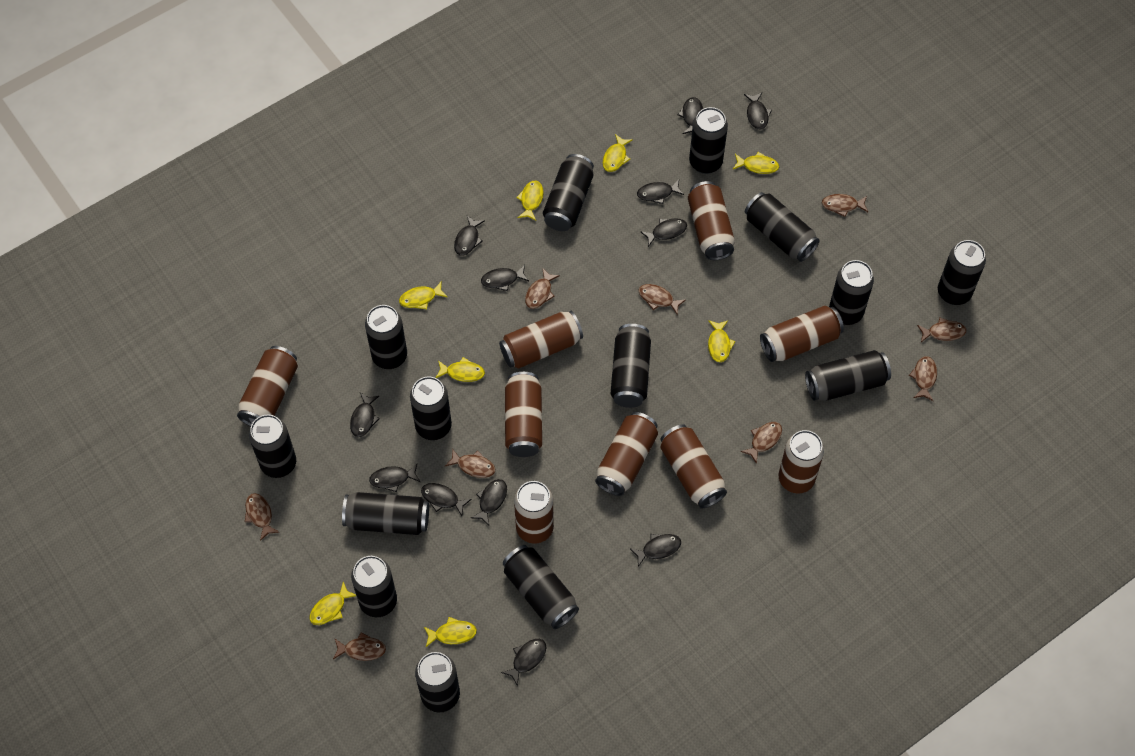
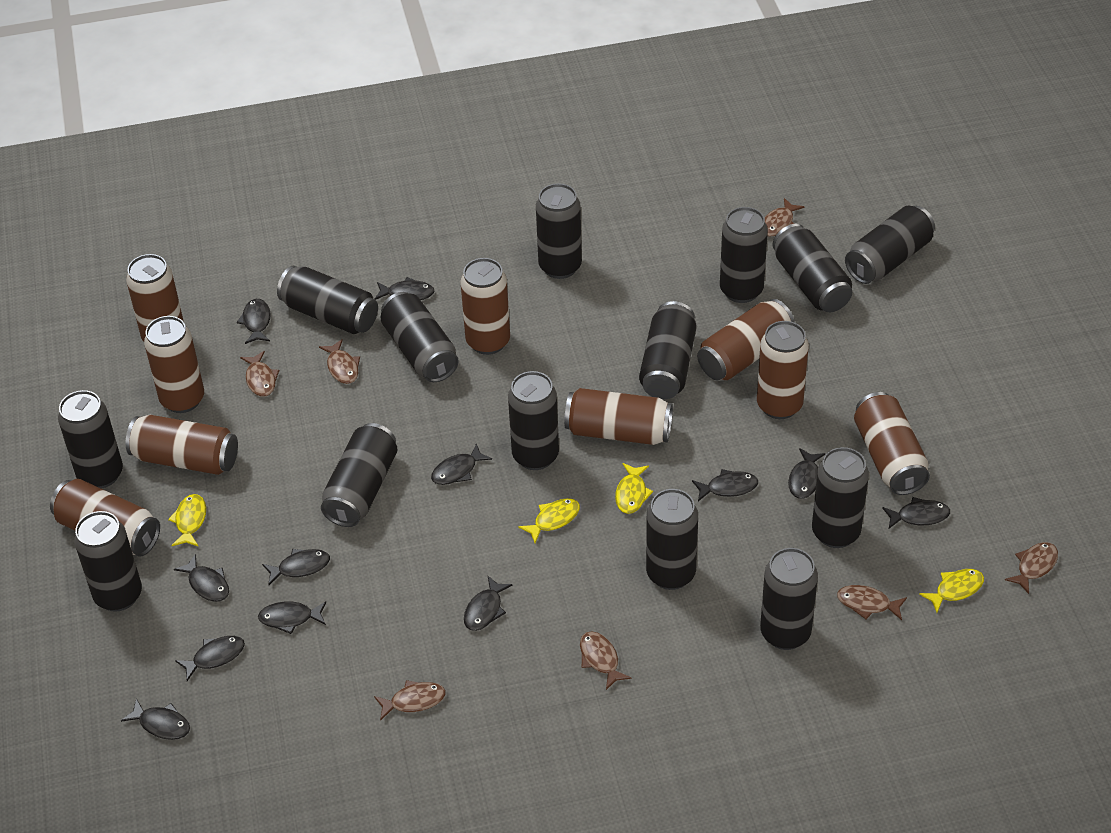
brown fish: [245,493,279,541] [333,632,386,661] [445,449,495,478] [525,268,560,309] [638,284,686,314] [740,422,782,464] [822,194,868,217] [909,356,937,401] [917,318,967,342] = 9 -> [240,351,279,397] [319,339,360,384] [374,680,446,721] [580,631,632,690] [765,198,804,237] [837,585,907,620] [1005,542,1058,594] = 7
yellow fish: [310,582,356,625] [399,282,447,309] [424,617,477,647] [436,357,485,382] [516,181,544,221] [603,134,633,172] [708,320,735,362] [733,152,779,174] = 8 -> [168,494,206,547] [518,498,580,543] [615,463,653,514] [919,569,984,613] = 4

